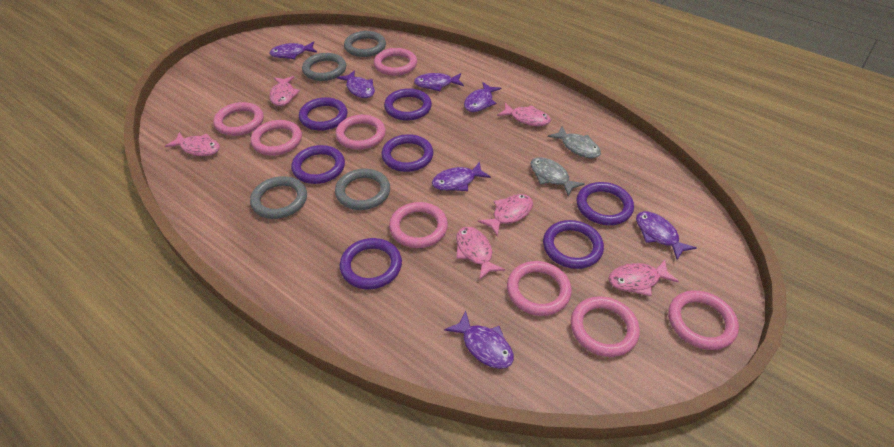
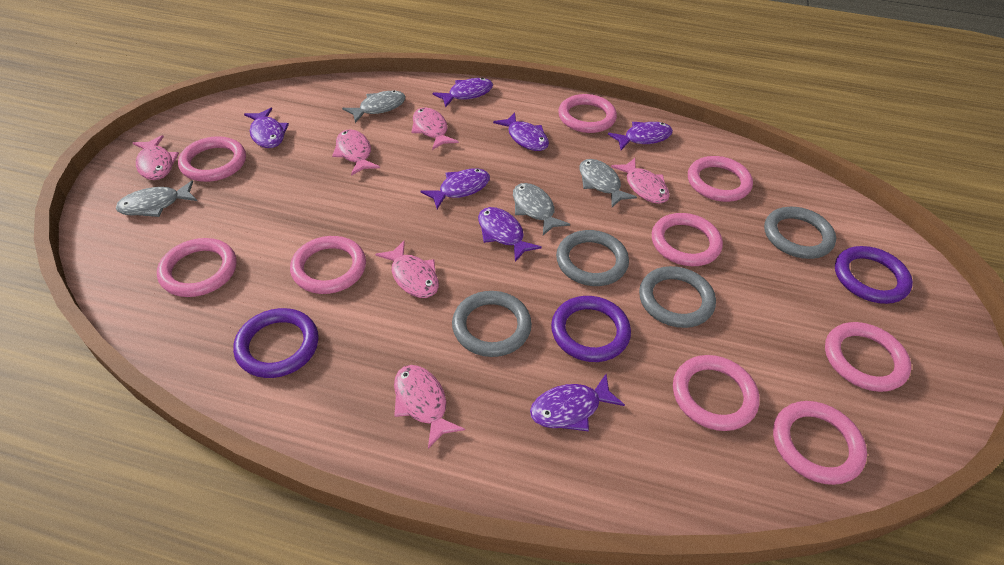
grey fish: [531,157,585,196] [548,126,601,158] = 2 -> [116,180,197,217] [342,90,406,123] [513,183,570,235] [579,159,637,207] = 4
pink ring: [213,102,264,136] [251,120,302,156] [335,115,386,150] [374,48,417,76] [389,202,448,248] [507,261,572,316] [571,296,640,357] [668,290,739,350] = 8 -> [157,238,237,297] [178,136,246,182] [290,236,366,294] [558,94,617,133] [652,213,723,266] [673,355,760,431] [688,156,753,202] [773,401,867,485] [825,322,911,392] = 9
purple ring: [291,145,345,184] [299,97,348,131] [340,238,402,289] [381,134,433,172] [384,88,432,121] [543,220,604,269] [577,182,634,225] = 7 -> [233,308,319,378] [551,296,631,362] [835,246,913,304] = 3

